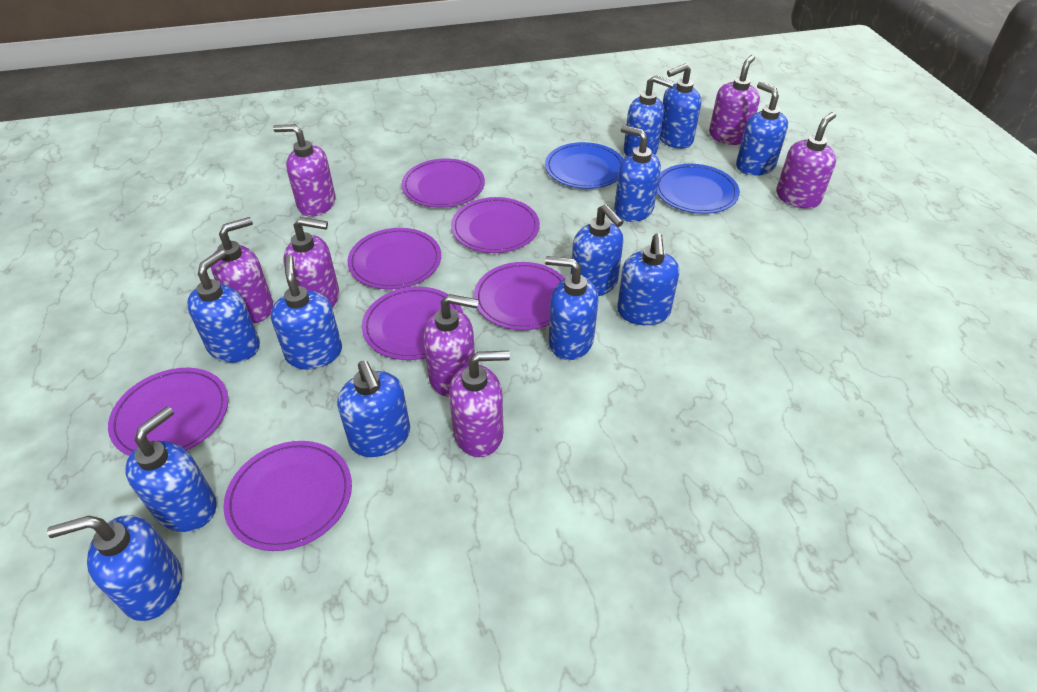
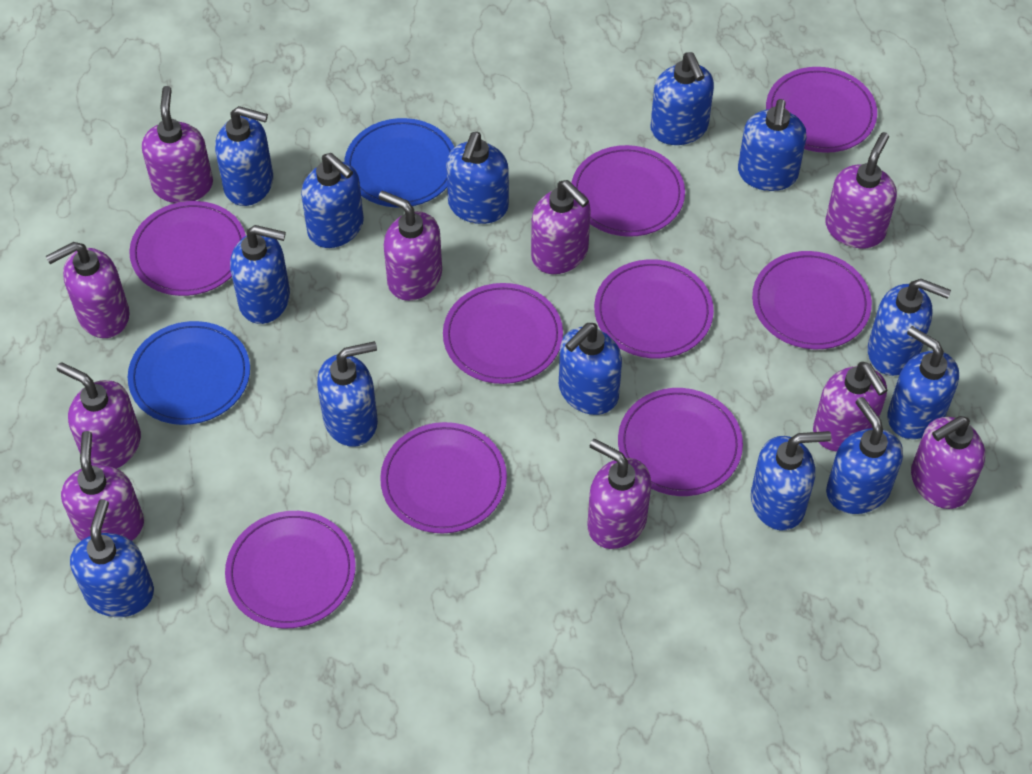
blue soap dispenser: [47,515,182,621] [125,406,217,532] [187,249,260,363] [271,255,342,369] [337,360,410,457] [545,256,598,360] [571,204,623,296] [614,125,661,222] [617,233,679,326] [624,75,675,156] [660,64,701,149] [736,82,788,176] = 12 -> [70,499,154,617] [215,106,273,206] [230,225,290,324] [301,153,364,248] [317,341,378,447] [446,132,509,224] [559,323,622,415] [651,52,714,145] [738,99,807,191] [751,431,832,530] [826,397,903,514] [868,279,951,376] [888,326,959,439] = 13
purple plate: [108,368,228,456] [223,441,352,551] [347,228,441,289] [362,287,463,360] [402,158,485,208] [451,197,540,253] [474,262,565,330] = 7 -> [129,201,246,296] [225,511,356,628] [380,422,507,533] [443,283,563,384] [571,145,685,237] [594,259,714,358] [618,388,743,496] [752,251,872,349] [766,67,877,153] = 9
purple soap dispenser: [211,217,273,323] [273,124,336,216] [283,217,339,307] [423,294,479,397] [449,351,510,457] [709,55,760,145] [776,112,836,209] = 7 -> [46,242,130,338] [57,362,141,469] [61,431,144,541] [142,86,213,203] [379,191,442,301] [531,180,591,274] [587,439,651,549] [813,362,887,451] [825,132,897,248] [911,416,985,509] = 10

